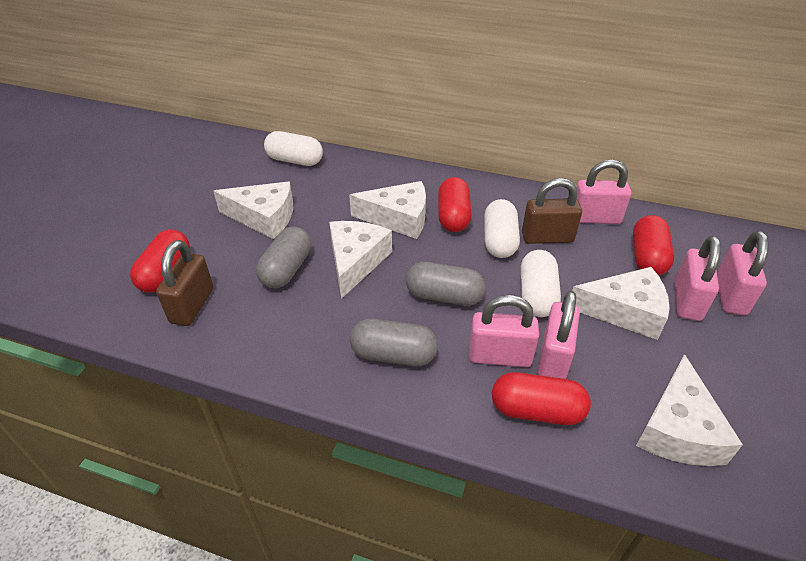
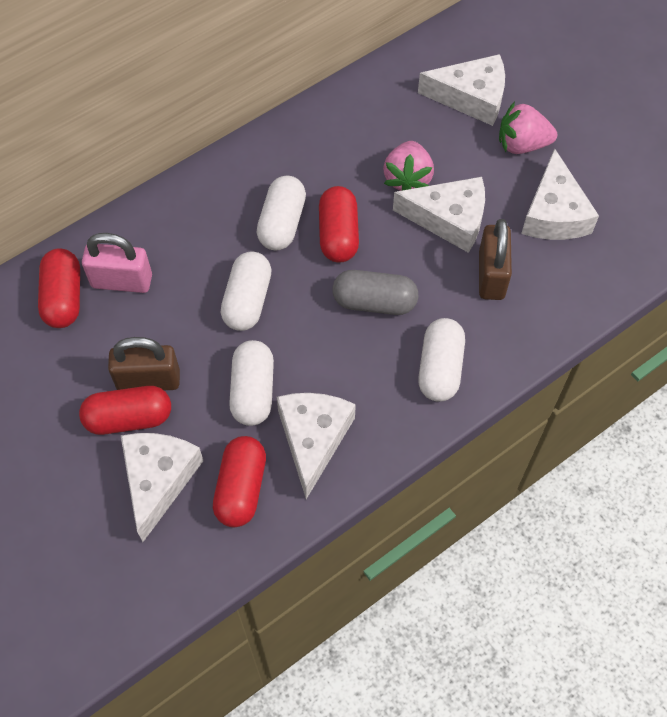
grey capsule: [256,227,311,288] [350,319,438,366] [406,262,486,306] = 3 -> [333,270,418,315] = 1
pink padlock: [469,295,539,367] [538,291,580,379] [577,159,631,224] [675,236,721,321] [717,231,769,315] = 5 -> [82,233,152,293] = 1
pink strawberry: none = 0 -> [383,141,434,191] [499,101,557,154] = 2
white capsule: [264,131,323,166] [484,199,520,258] [521,250,561,317] = 3 -> [221,251,272,331] [229,340,274,426] [256,176,306,250] [418,318,465,402] = 4

